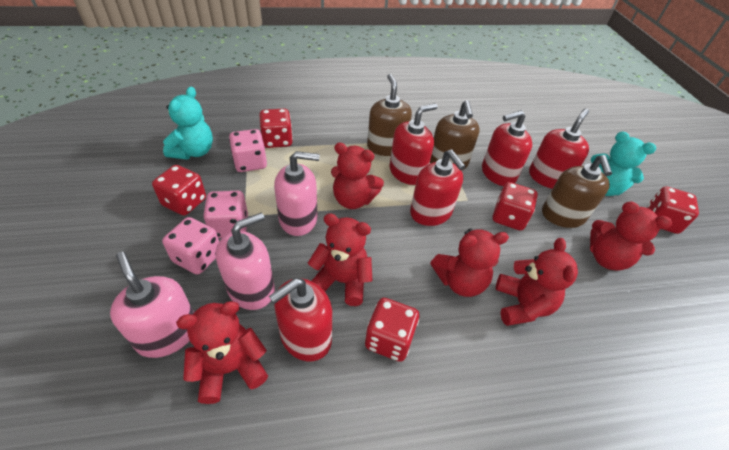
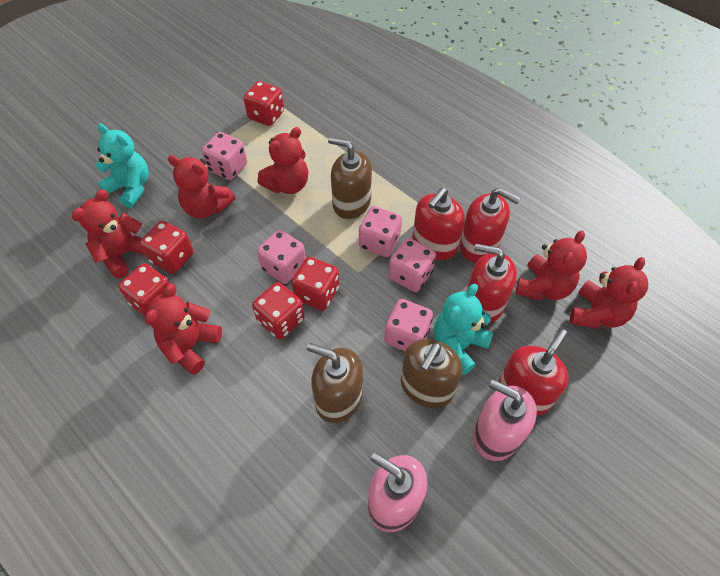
pink dice: [162,217,219,275] [203,191,248,238] [229,129,267,172] = 3 -> [202,132,247,180] [257,230,306,284] [359,206,402,257] [384,299,433,351] [388,238,436,292] = 5
pink soap dispenser: [110,252,194,358] [216,213,275,310] [274,151,320,236] = 3 -> [368,452,427,532] [473,379,537,461] = 2
red soap dispenser: [269,278,332,361] [390,103,437,185] [410,150,466,226] [482,110,532,186] [529,108,589,189] = 5 -> [412,188,465,260] [460,188,521,263] [466,244,517,324] [498,329,569,416] = 4

